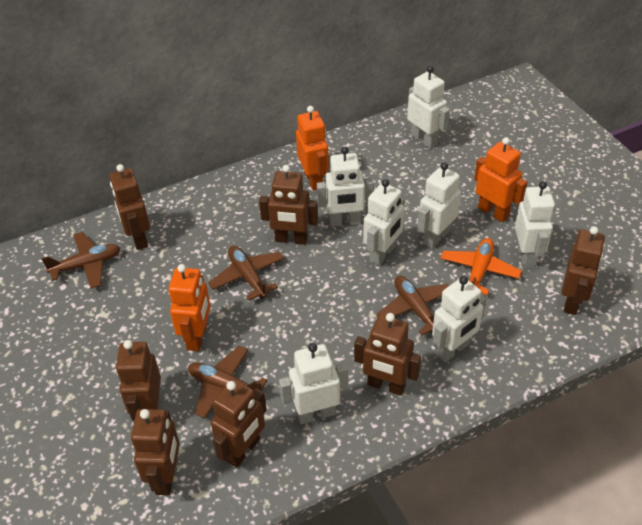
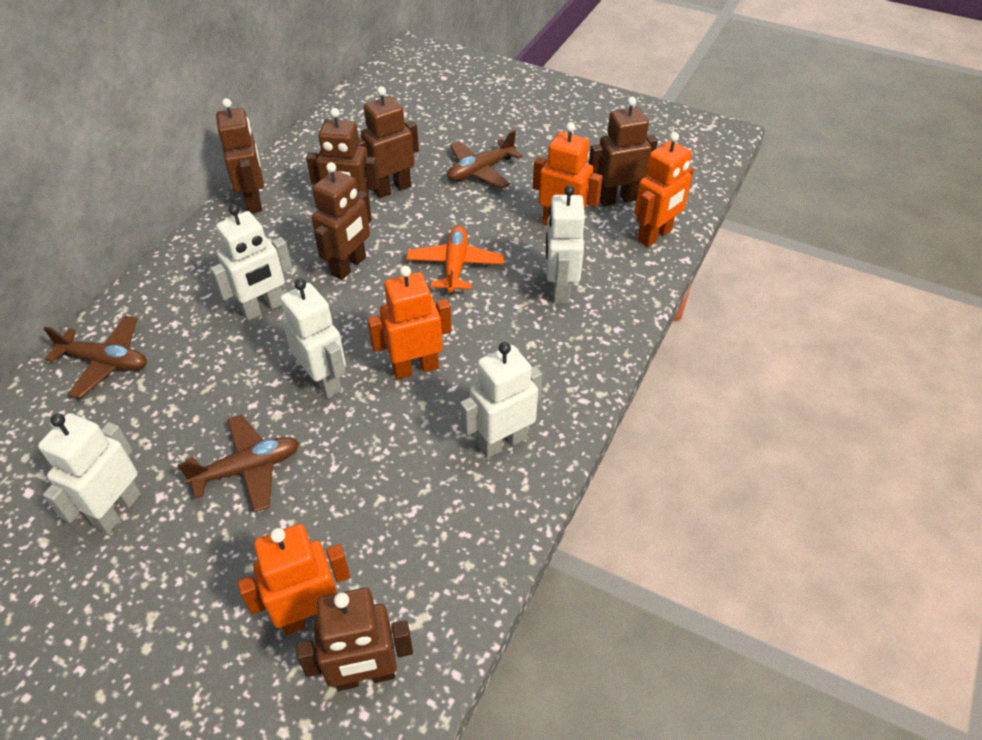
brown plane: [41,232,120,288] [188,346,268,418] [208,246,284,301] [377,276,449,335] = 4 -> [43,316,147,398] [178,415,299,513] [447,130,523,189] = 3
brown robot: [110,164,150,250] [116,340,161,421] [131,409,180,495] [211,379,267,468] [259,165,318,245] [354,313,421,396] [561,226,605,315] = 7 -> [216,98,264,213] [296,588,413,691] [306,108,380,204] [312,162,372,280] [358,86,419,198] [589,97,658,206] = 6
orange robot: [168,264,211,351] [296,106,329,191] [474,137,528,222] = 3 -> [238,524,350,635] [367,266,452,380] [533,122,603,226] [634,132,694,247] = 4
white robot: [279,343,348,424] [317,147,374,227] [363,179,405,266] [407,66,450,149] [417,162,462,249] [432,276,487,362] [515,181,555,268] = 7 -> [38,413,141,533] [210,204,292,321] [280,279,346,398] [460,342,542,458] [546,185,585,304] = 5

